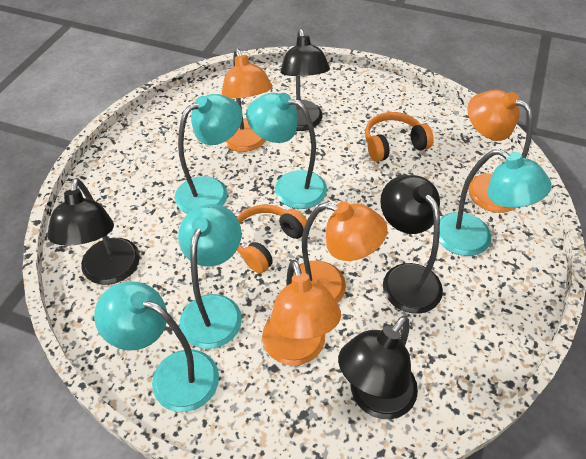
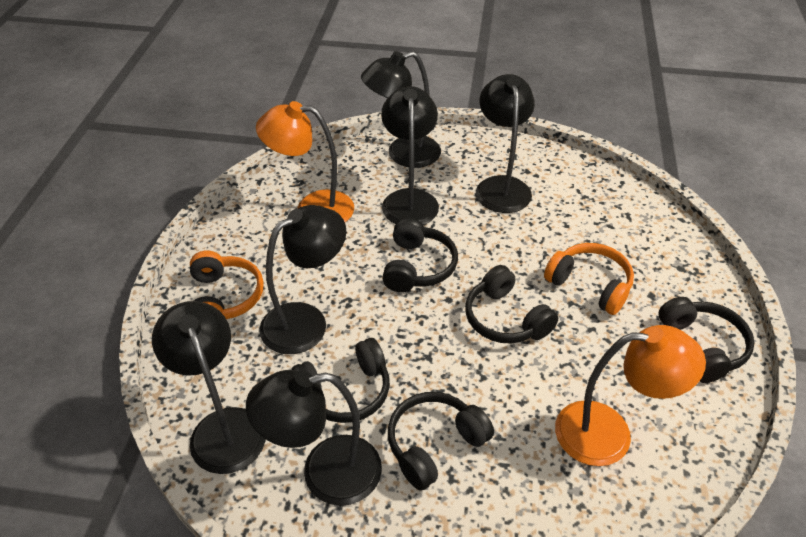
black headphones: none = 0 -> [292,338,390,423] [382,218,458,292] [388,392,494,491] [465,265,558,343] [658,297,755,383] = 5
black lamp: [47,178,140,285] [280,29,330,131] [338,316,418,419] [380,175,443,314] = 4 -> [152,301,266,474] [246,370,382,506] [259,205,346,354] [361,51,441,168] [381,86,439,225] [476,74,535,213] = 6
orange lamp: [222,48,273,152] [262,260,341,366] [293,202,388,303] [468,90,533,213] = 4 -> [256,101,354,222] [555,325,706,466] = 2
turquoise lamp: [94,282,219,412] [175,94,243,214] [178,204,242,349] [246,93,327,209] [439,149,551,256] = 5 -> none = 0

